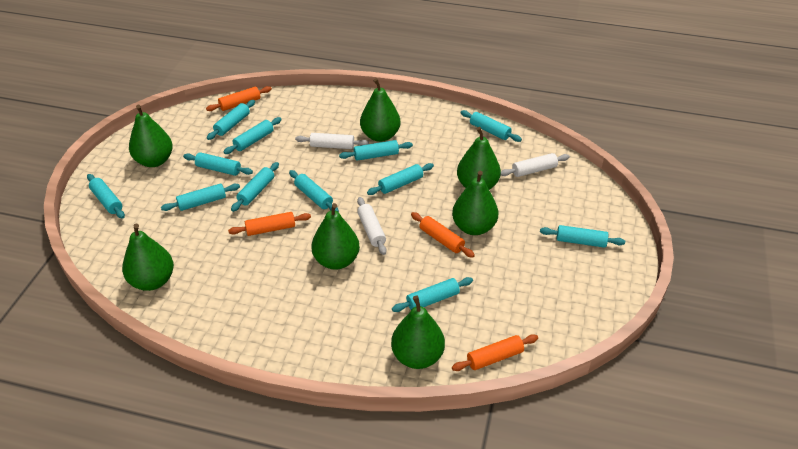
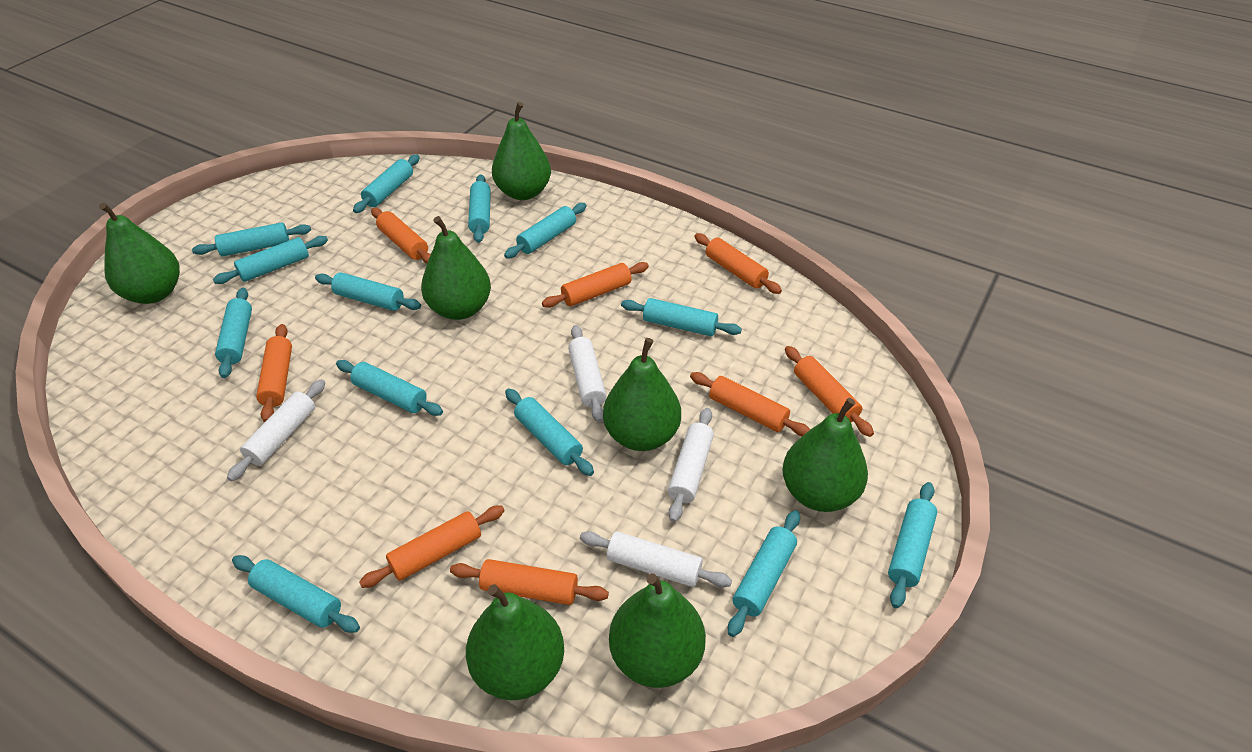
orange rolling pin: [206,86,272,111] [228,212,311,236] [411,212,475,258] [452,334,538,371] = 4 -> [256,324,292,422] [359,505,505,588] [371,208,431,264] [450,559,609,605] [542,262,649,308] [690,372,810,436] [694,233,782,294] [785,346,874,437] = 8
turquoise rolling pin: [87,174,125,219] [161,184,240,211] [183,152,253,176] [207,100,255,140] [224,117,282,154] [231,162,279,212] [289,170,339,212] [339,140,413,161] [367,163,434,195] [392,277,473,312] [460,110,522,142] [540,225,625,248] = 12 -> [192,222,311,256] [213,236,328,284] [215,288,252,378] [232,555,360,633] [315,272,421,311] [336,360,443,416] [353,155,420,213] [468,174,491,243] [504,203,587,258] [505,389,594,476] [621,298,742,336] [728,510,800,637] [888,482,937,608] = 13
white rolling pin: [295,133,369,149] [357,197,387,255] [501,153,570,177] = 3 -> [227,379,325,481] [568,325,607,423] [580,531,732,588] [668,408,714,522] = 4

